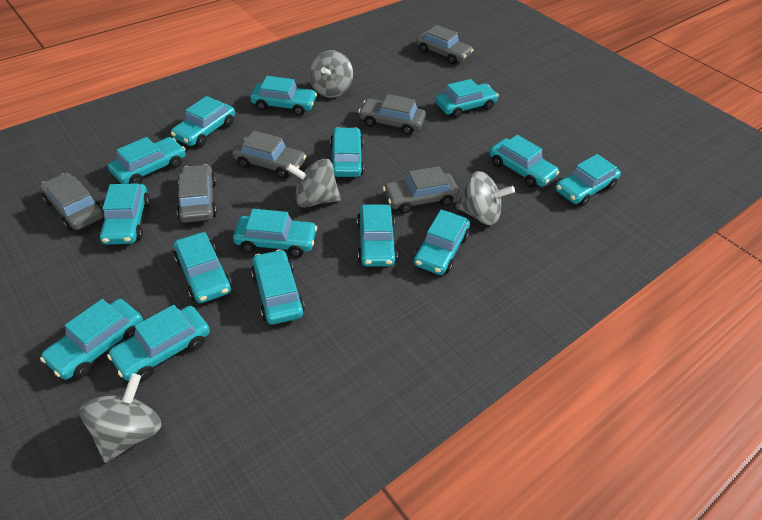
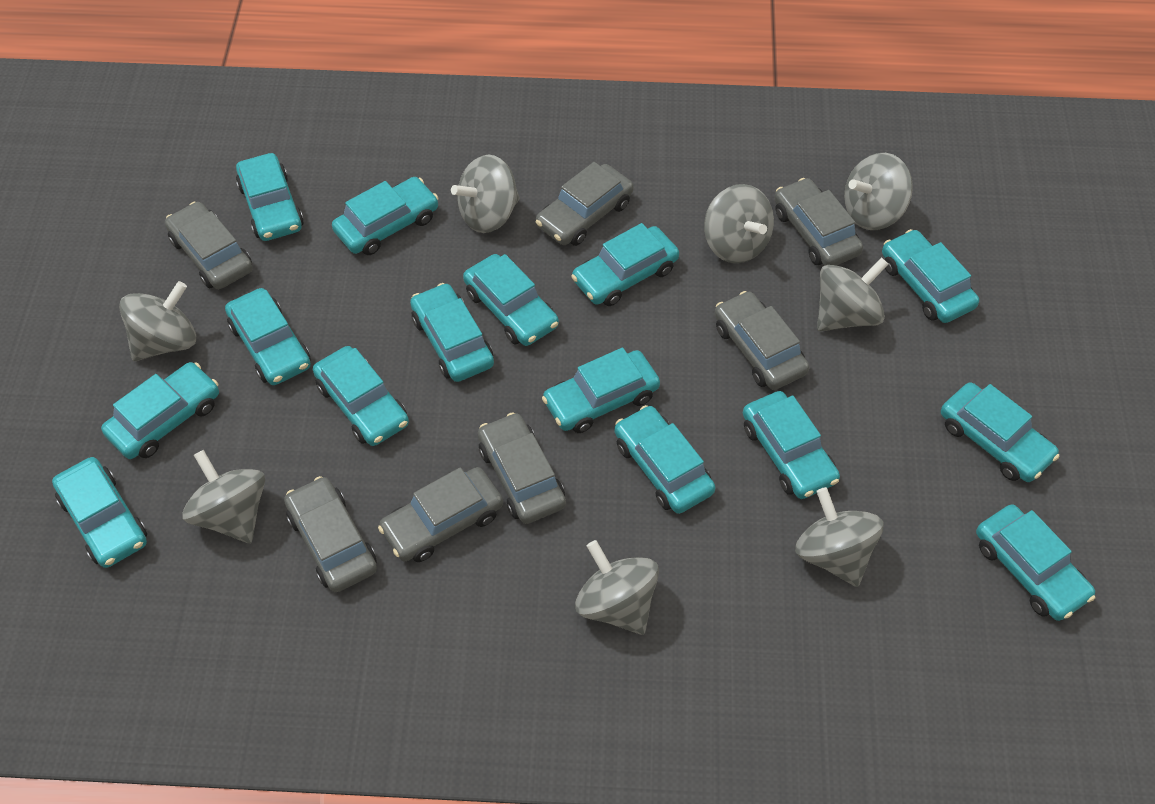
grey car: [40,173,104,231] [177,164,217,223] [232,131,306,179] [358,94,426,135] [383,166,459,213] [416,25,473,64] = 6 -> [165,202,253,289] [284,476,377,592] [378,467,503,562] [478,412,566,524] [536,162,634,246] [714,291,809,390] [774,178,863,266] = 7
grey spinning top: [80,374,161,463] [286,159,341,208] [309,50,353,98] [456,171,515,225] = 4 -> [119,281,196,361] [182,450,265,543] [451,155,520,233] [575,540,659,635] [704,184,774,263] [795,487,883,587] [817,257,888,331] [844,153,913,230] = 8

